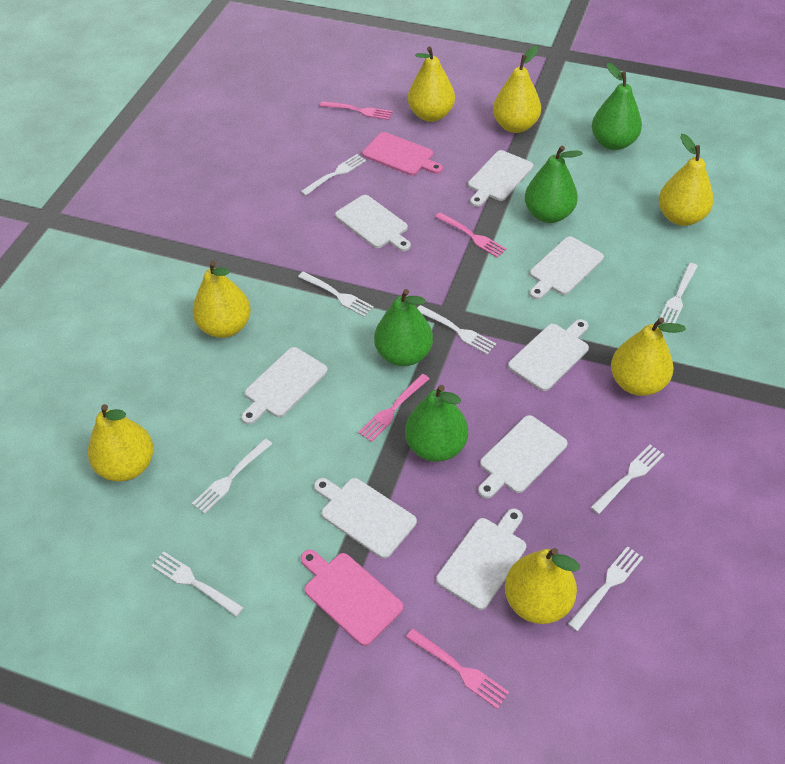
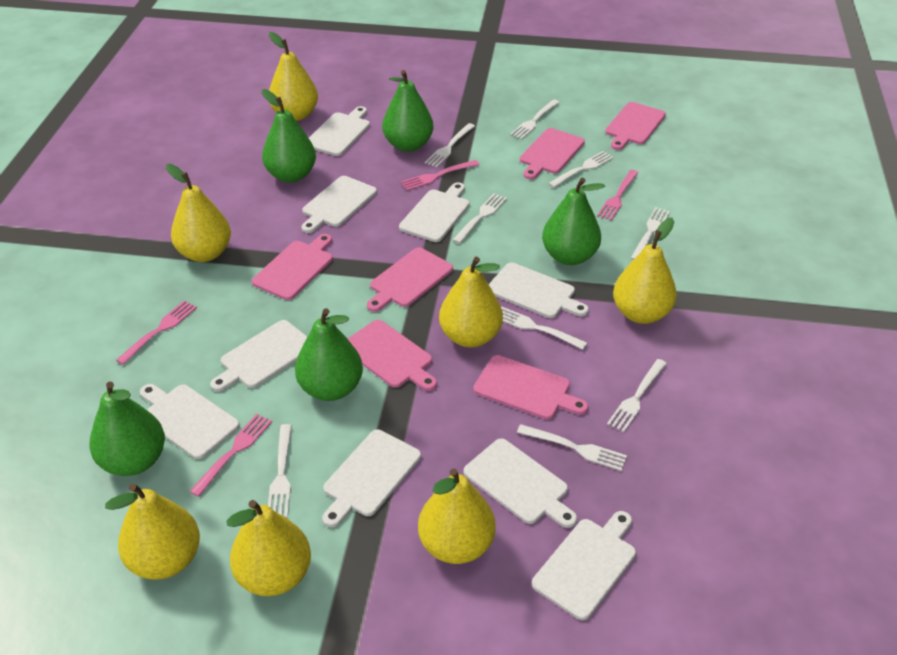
green pear: [374,289,433,366] [405,385,468,462] [525,146,583,223] [592,63,642,150] = 4 -> [90,382,165,476] [261,89,316,182] [295,308,363,401] [382,70,433,152] [542,178,605,265] = 5
pink cutting board: [301,550,403,646] [362,132,443,176] = 2 -> [252,234,333,300] [347,320,437,391] [367,247,453,312] [473,355,588,419] [520,128,585,179] [605,102,666,150] = 6
white cutting board: [241,347,328,424] [314,478,417,559] [335,195,411,251] [436,509,526,610] [468,150,533,207] [478,415,568,499] [508,319,589,391] [530,236,604,300] = 8 -> [140,384,240,459] [210,320,307,392] [302,176,377,233] [309,106,370,156] [322,430,421,527] [399,182,470,242] [463,438,577,528] [489,262,589,318] [532,511,636,620] = 9
white fork: [151,552,244,617] [192,438,272,514] [298,271,374,317] [300,154,366,196] [417,305,496,354] [568,546,644,631] [590,444,664,514] [660,263,698,323] = 8 -> [268,424,292,517] [425,123,475,167] [452,193,507,244] [501,306,587,350] [510,99,560,140] [517,424,627,471] [548,151,614,188] [607,359,667,432] [631,207,670,260] = 9

